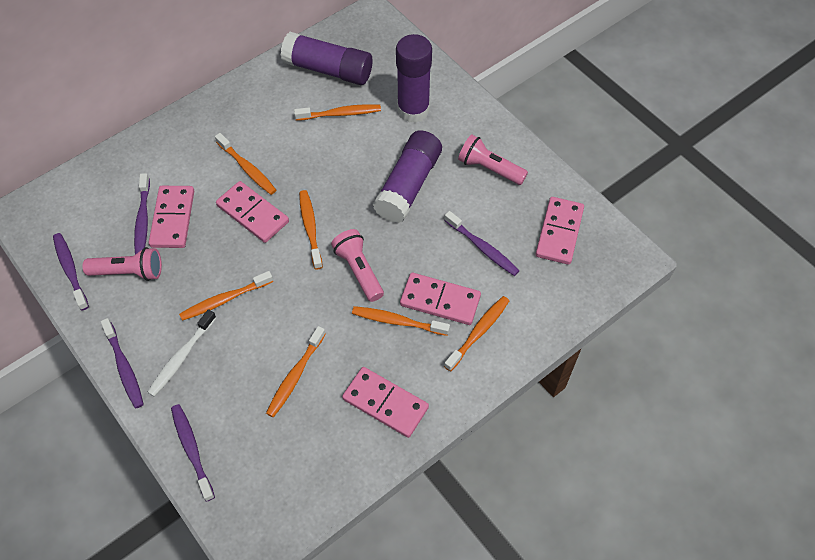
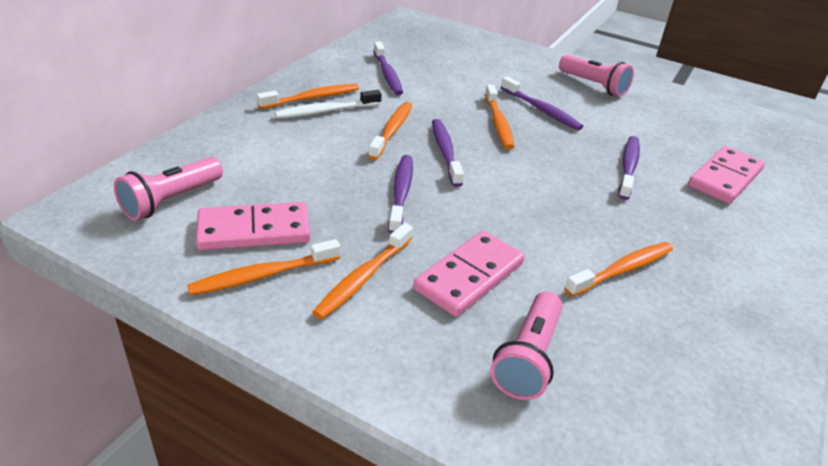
orange toothbrush: [179,271,273,321] [215,133,276,195] [266,326,326,417] [294,104,381,121] [299,190,323,270] [352,306,450,336] [444,296,509,372] = 7 -> [187,239,340,296] [257,84,359,109] [312,223,413,319] [368,102,412,160] [485,85,514,149] [565,242,673,297] = 6
pink domino: [149,186,194,248] [216,181,289,243] [342,367,429,438] [400,273,481,325] [536,197,584,265] = 5 -> [196,202,310,250] [413,231,524,317] [688,146,765,204] = 3
purple glue stick: [281,32,372,85] [373,130,442,223] [396,34,432,123] = 3 -> none = 0

